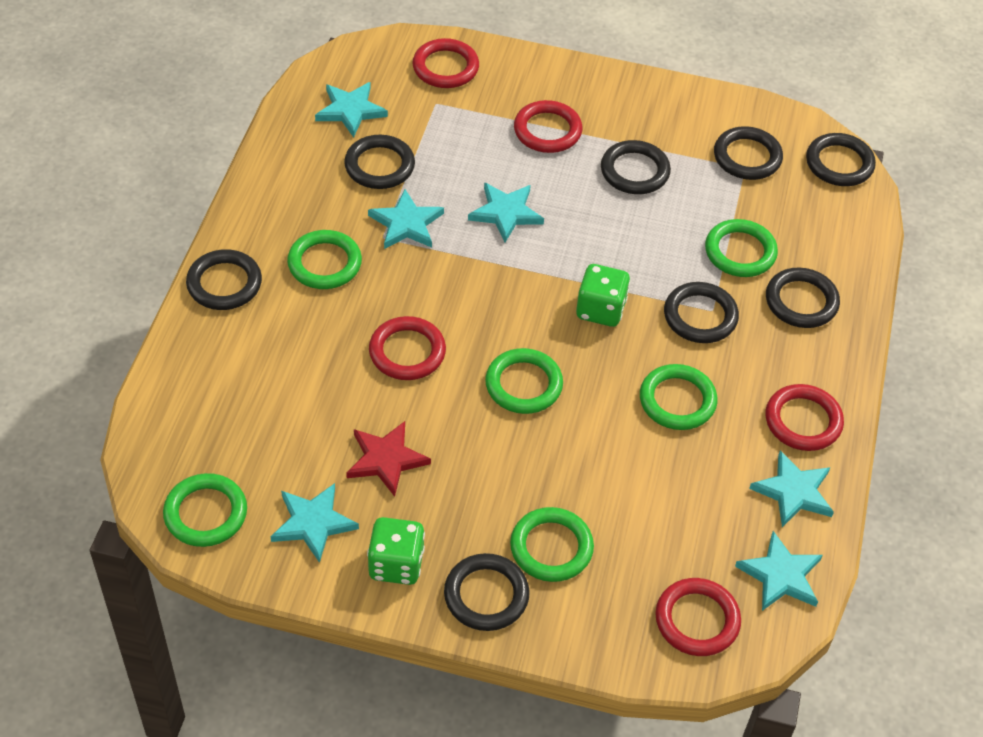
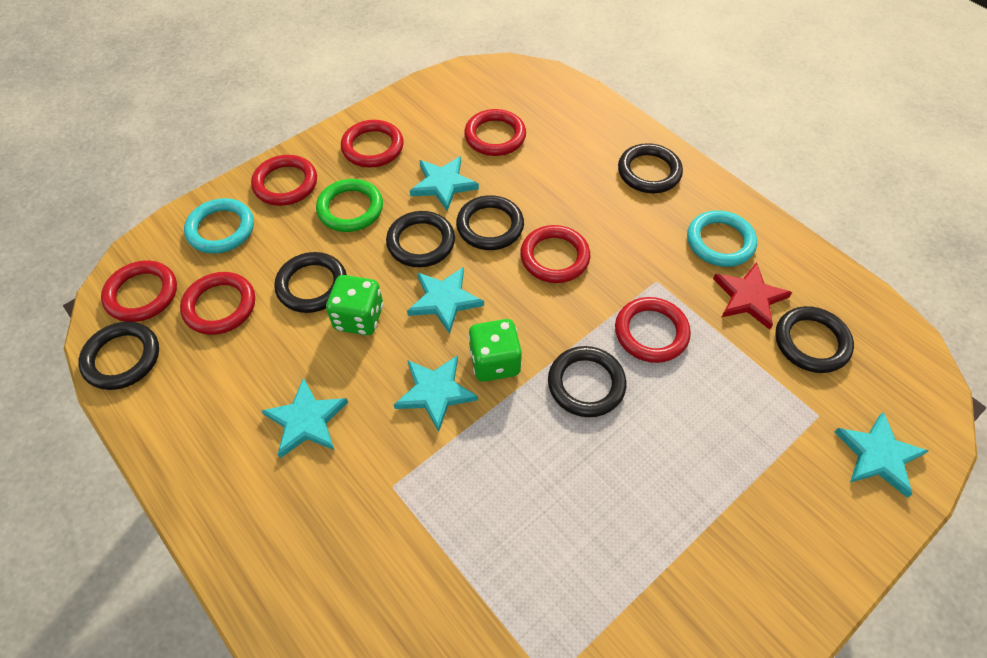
black ring: [186,249,262,310] [344,135,415,189] [444,553,530,631] [601,140,671,194] [664,282,739,343] [714,126,783,180] [766,267,840,328] [806,133,876,186] = 8 -> [78,321,159,390] [274,252,347,313] [386,211,455,267] [456,195,524,250] [548,346,626,417] [618,143,683,193] [775,306,854,373] = 7
green ring: [163,473,247,547] [287,230,362,289] [485,348,563,414] [510,507,594,582] [640,364,718,430] [705,219,778,277] = 6 -> [316,179,383,232] = 1
red ring: [369,316,446,380] [412,38,479,88] [514,100,582,153] [655,578,741,656] [765,384,844,451] = 5 -> [101,260,177,322] [180,272,255,335] [251,155,317,206] [341,120,404,168] [464,109,526,156] [520,225,590,283] [615,297,691,363] = 7
turquoise ring: none = 0 -> [184,198,254,254] [687,210,757,267] = 2
turquoise star: [271,483,359,563] [315,82,388,138] [368,189,444,249] [468,182,544,242] [735,531,823,611] [749,451,834,527] = 6 -> [261,378,348,458] [394,355,478,432] [407,267,484,334] [410,156,479,211] [835,412,929,498] = 5

